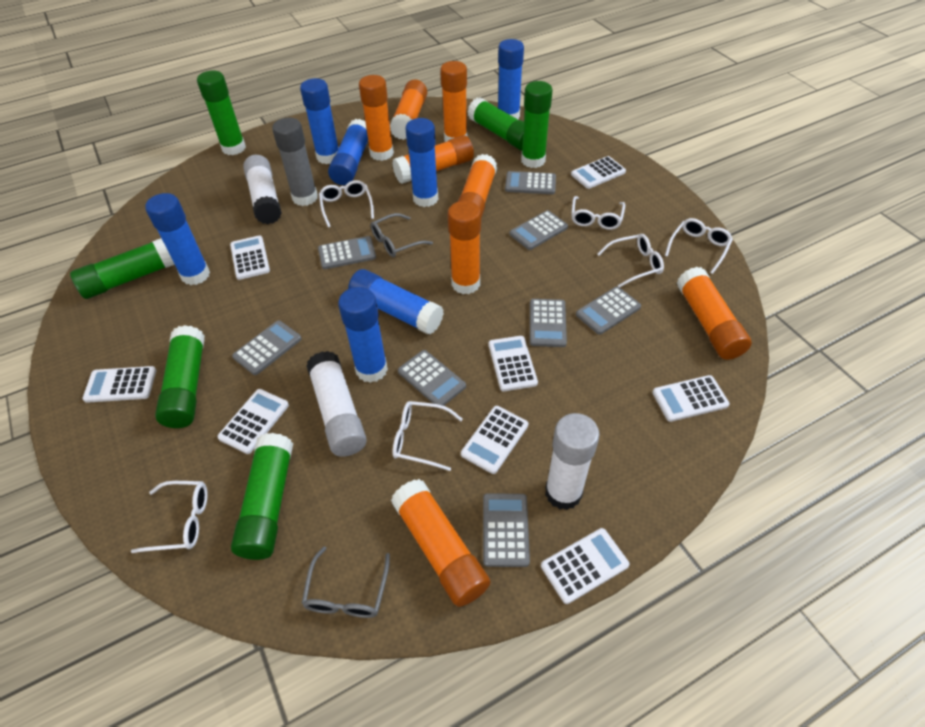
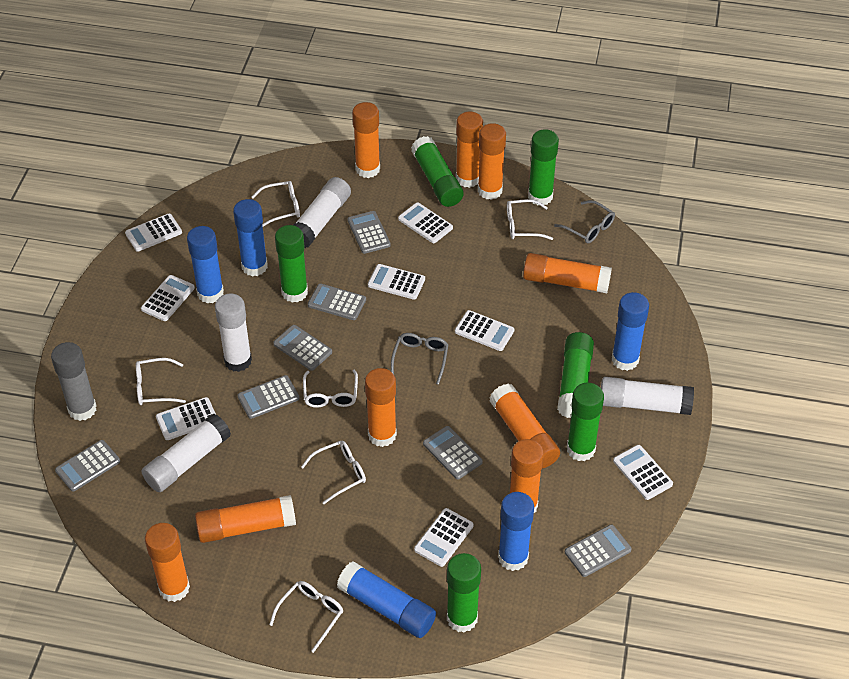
blue glue stick: [145,193,210,285] [300,78,339,164] [328,119,368,185] [338,287,388,383] [348,269,444,334] [406,118,439,207] [498,39,524,119] = 7 -> [187,226,224,303] [233,199,268,277] [337,561,436,638] [498,492,534,571] [612,292,649,371] = 5
grey calculator: [232,320,301,375] [318,236,376,269] [398,350,466,406] [483,494,530,567] [505,171,556,194] [510,210,568,250] [530,299,567,347] [576,287,641,335] = 8 -> [55,440,120,492] [237,375,299,419] [273,325,332,371] [308,283,366,320] [348,211,391,254] [423,426,483,480] [565,525,632,577] = 7
orange glue stick: [359,75,394,161] [390,79,427,140] [391,479,490,607] [392,135,474,184] [440,61,467,142] [448,201,481,294] [458,154,497,218] [677,267,752,360] = 8 -> [145,523,190,602] [195,495,296,543] [352,102,380,178] [365,368,397,447] [456,112,483,188] [478,123,506,200] [489,384,560,469] [510,439,544,513] [523,253,612,293] = 9
white glue stick: [243,155,282,224] [306,351,367,457] [545,413,600,510] = 3 -> [142,414,231,492] [215,294,252,372] [294,177,351,248] [601,377,694,415] = 4

